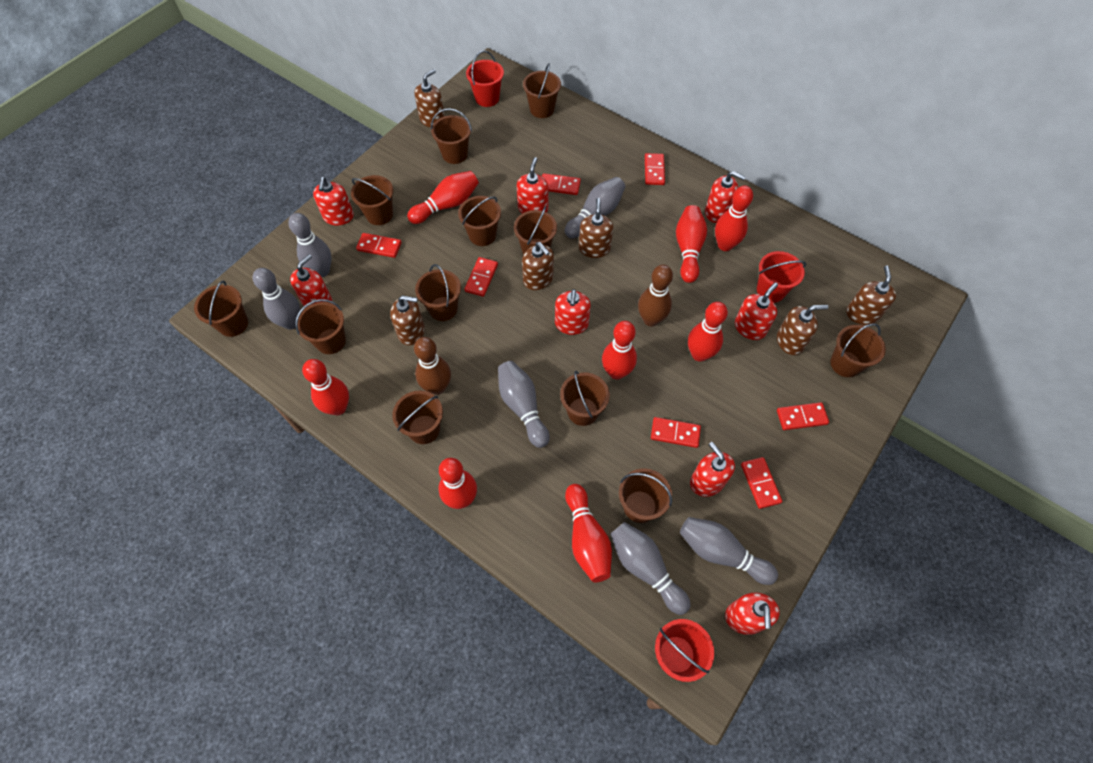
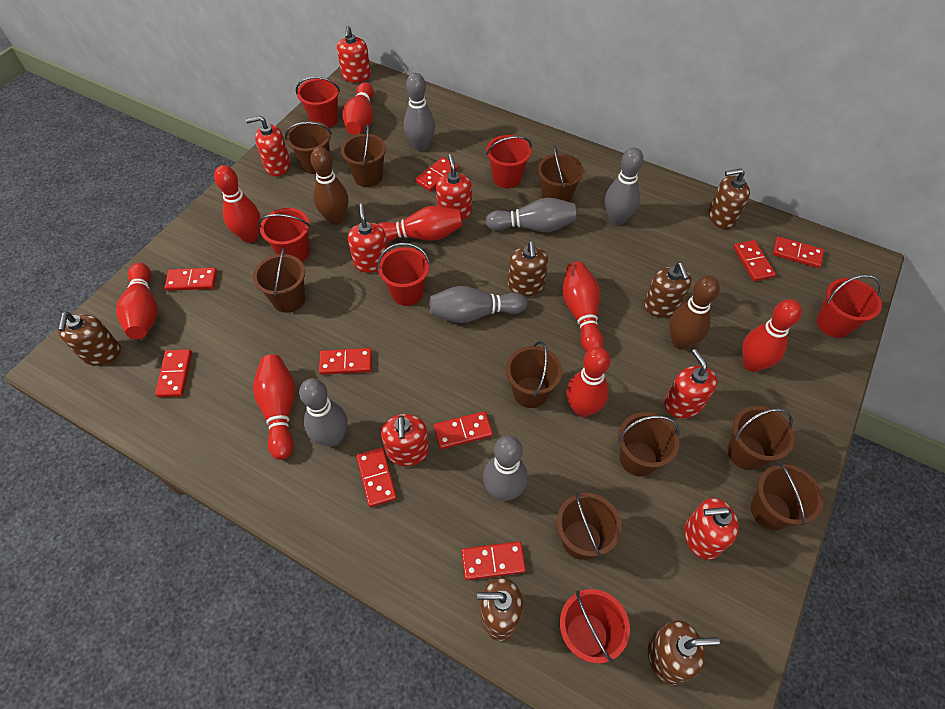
brown bucket: [194,281,248,337] [295,299,346,354] [351,175,393,225] [392,391,443,444] [415,264,461,321] [431,108,472,164] [458,196,501,246] [514,206,557,255] [523,63,561,118] [560,371,610,426] [619,468,672,523] [830,323,886,377] = 12 -> [253,247,305,313] [285,121,332,174] [341,125,386,187] [506,341,563,408] [538,146,584,202] [557,492,622,560] [618,412,680,477] [727,406,795,470] [751,462,823,530] = 9
red bucket: [466,50,504,107] [655,619,714,682] [757,251,806,303] = 3 -> [258,208,311,262] [296,77,340,128] [377,243,430,306] [486,135,532,189] [560,589,630,664] [817,275,882,338] = 6
red domino: [356,233,402,258] [464,257,498,297] [542,173,581,195] [645,153,665,185] [651,417,701,448] [741,457,782,509] [777,402,829,430] = 7 -> [155,349,192,397] [165,268,217,291] [319,348,372,375] [356,447,397,507] [415,157,458,191] [434,411,493,449] [462,541,526,580] [733,240,776,281] [772,236,824,268] = 9
red soap dispenser: [290,254,332,307] [313,177,354,226] [517,157,548,213] [555,289,591,335] [690,442,735,497] [705,171,746,223] [725,593,780,635] [735,282,778,340] = 8 -> [246,116,291,176] [337,26,371,82] [348,204,388,273] [381,414,429,466] [436,154,472,221] [664,349,718,418] [684,498,739,560] = 7

